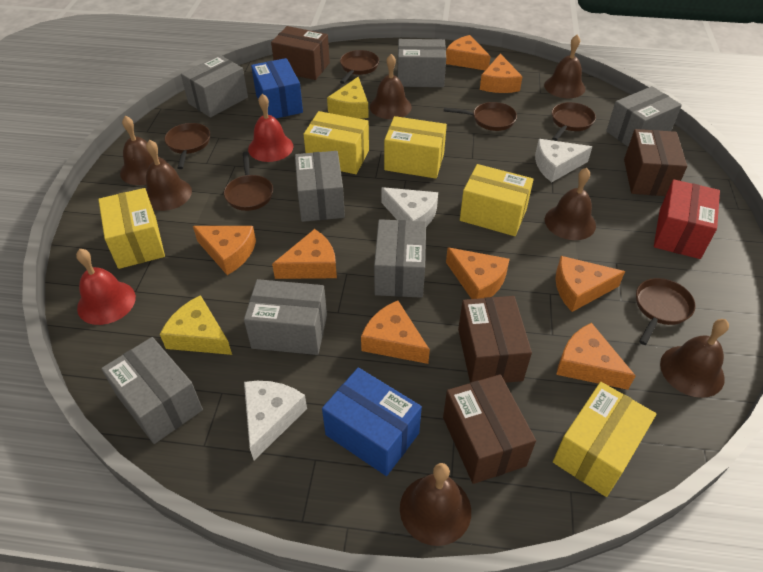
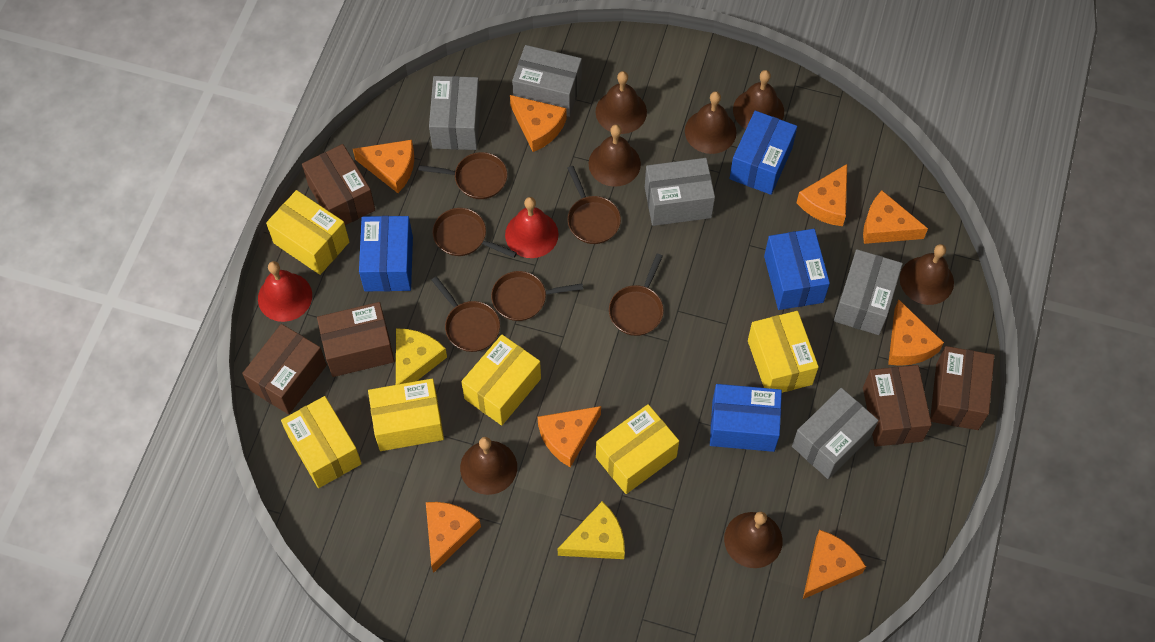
blue box: [251,58,303,119] [322,368,422,476] = 2 -> [359,216,413,291] [710,384,782,452] [729,111,797,195] [764,229,830,310] = 4
brown box: [271,26,330,80] [443,375,536,484] [458,296,532,383] [624,129,687,196] = 4 -> [242,324,327,414] [302,144,375,225] [317,302,395,377] [863,365,932,447] [930,346,994,430] = 5
grey box: [101,337,203,444] [181,55,248,118] [244,279,327,355] [295,151,345,222] [374,219,426,298] [397,39,446,87] [606,86,682,147] = 7 -> [429,76,481,150] [512,45,582,117] [645,158,715,226] [792,388,879,479] [834,249,903,335] = 5
red box: [654,179,720,259] = 1 -> none = 0
white cheese: [244,381,307,461] [382,187,438,227] [535,139,592,182] = 3 -> none = 0
yellow box: [98,188,165,269] [303,111,369,174] [384,116,447,179] [460,164,533,236] [553,382,656,497] = 5 -> [266,190,349,275] [281,396,362,488] [368,379,444,451] [461,335,541,425] [596,404,679,494] [748,311,819,393] = 6

